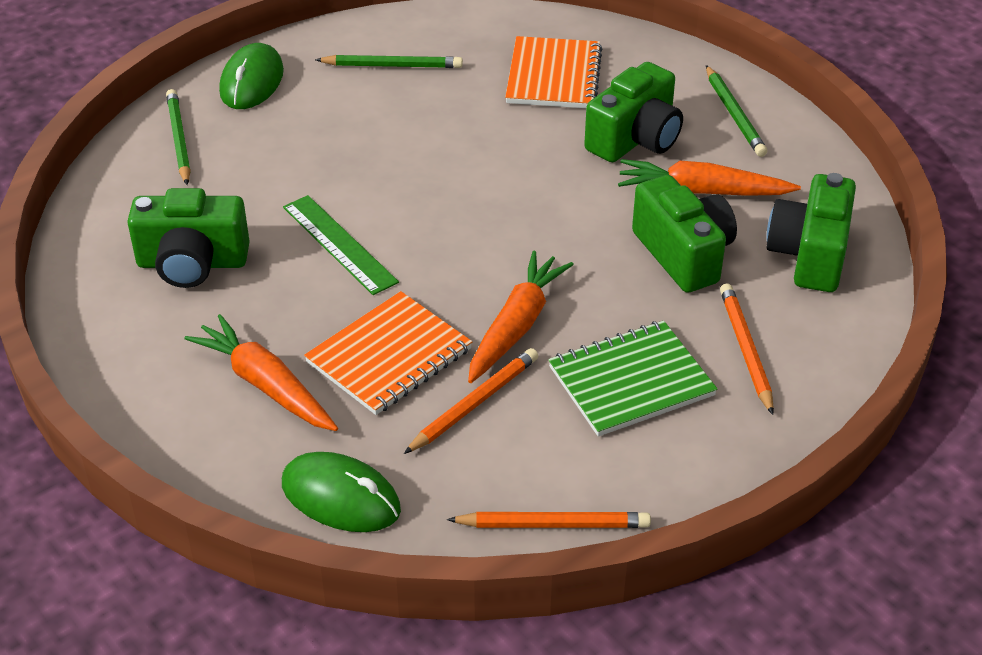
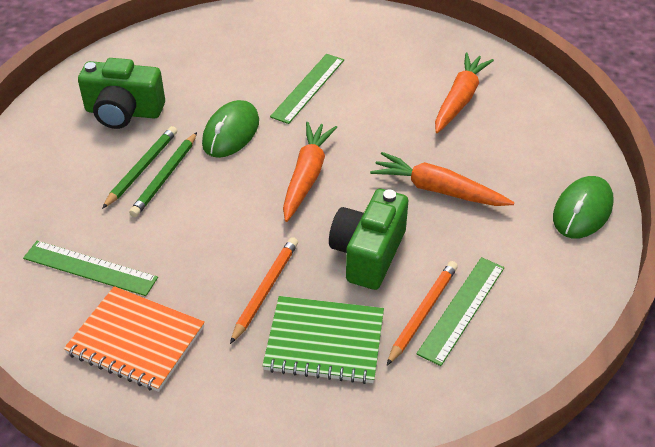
green camera: [127,188,250,288] [584,62,683,162] [632,175,737,293] [766,173,856,292] = 4 -> [78,58,165,129] [329,189,408,290] = 2
green pencil: [166,89,191,185] [315,55,463,68] [706,65,767,157] = 3 -> [102,126,177,209] [129,132,197,217] = 2
green ruler: [283,195,399,295] = 1 -> [23,241,158,296] [270,54,344,124] [417,257,504,366] = 3
orange notebook: [304,291,472,415] [505,36,602,108] = 2 -> [64,286,205,392] = 1
orange pencil: [404,348,538,454] [447,512,651,528] [720,283,774,415] = 3 -> [230,237,298,344] [387,261,458,365] = 2

